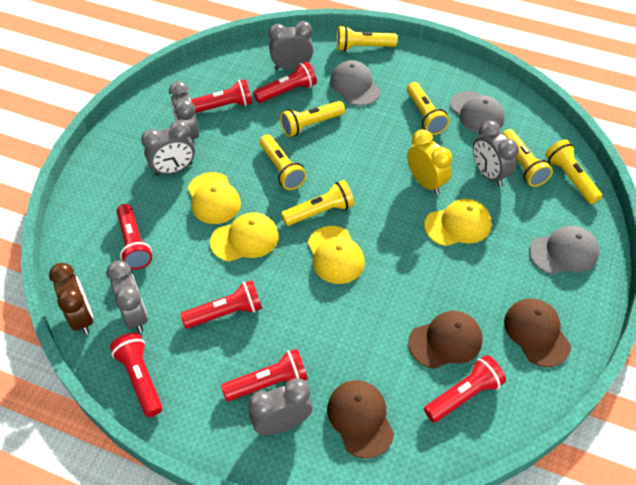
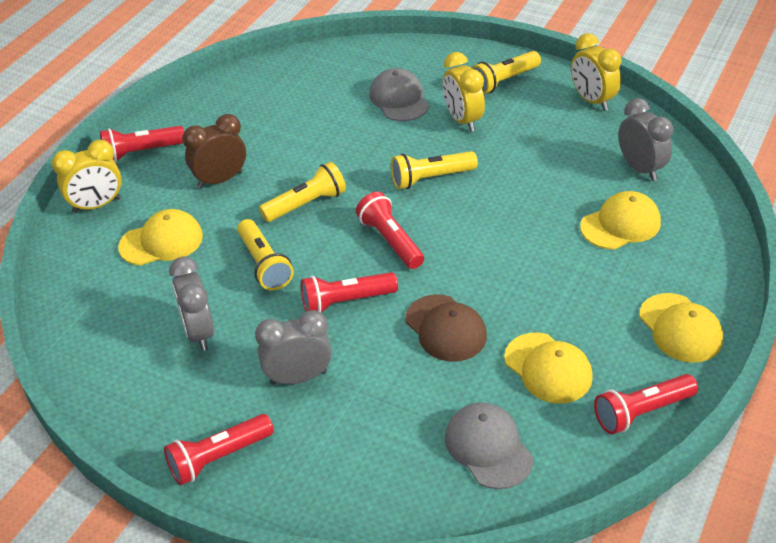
brown cap: [327,380,394,459] [408,311,483,369] [504,298,571,367] = 3 -> [405,294,487,362] = 1
grey cap: [330,60,380,106] [450,91,505,133] [529,226,599,274] = 3 -> [369,68,429,121] [445,402,534,489] = 2
grey clock: [106,260,148,333] [141,120,195,176] [169,81,199,144] [248,378,312,435] [269,21,313,70] [473,121,519,187] = 6 -> [169,256,214,351] [255,310,332,385] [618,98,674,181] = 3
red flashlight: [110,333,163,417] [116,204,152,270] [180,280,262,329] [191,79,252,113] [221,349,308,401] [253,62,317,103] [424,355,506,423] = 7 -> [100,126,184,163] [164,414,274,485] [301,272,398,313] [356,192,424,269] [594,374,698,434] = 5
yellow clock: [407,129,452,195] = 1 -> [51,140,122,213] [443,52,485,132] [571,33,621,111] = 3
yellow flashlight: [259,134,307,190] [280,101,345,137] [281,180,354,226] [337,25,397,51] [407,82,449,135] [502,129,553,187] [545,139,602,204] = 7 -> [237,219,294,291] [259,162,346,222] [391,151,478,189] [471,51,541,94] = 4

